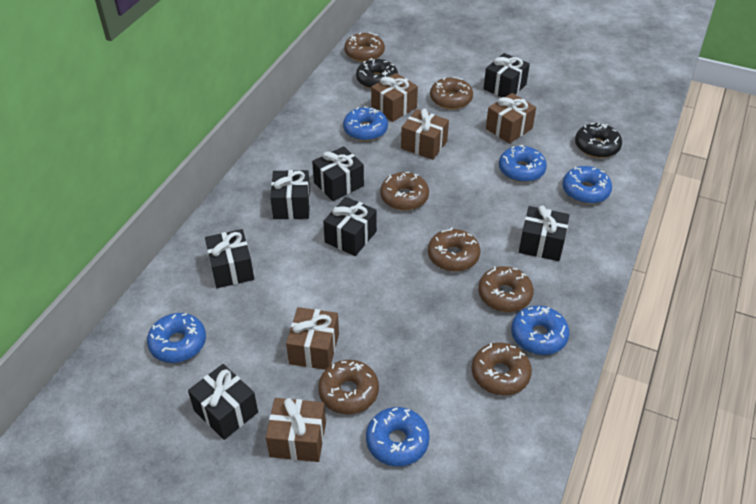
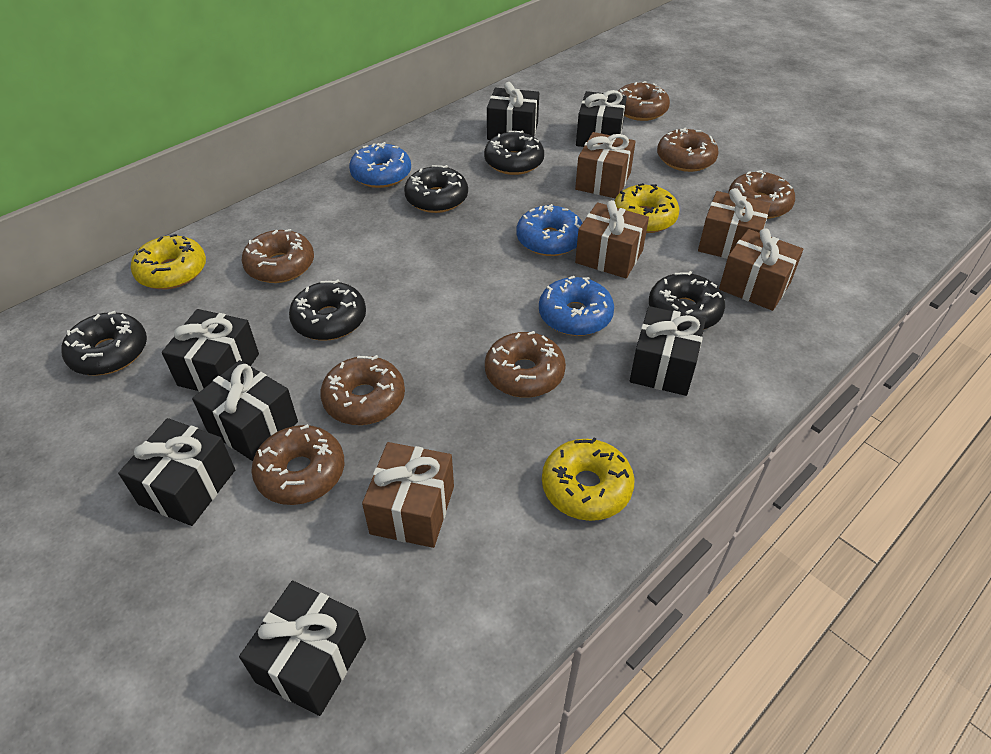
black donut: [356,58,398,89] [575,123,622,158] = 2 -> [62,311,147,376] [289,279,366,340] [404,165,468,213] [484,130,544,175] [649,271,725,329] = 5
blue donut: [147,313,206,363] [343,106,388,141] [366,407,430,467] [499,145,547,182] [511,306,569,355] [562,166,612,204] = 6 -> [349,142,411,188] [517,204,582,256] [539,276,614,336] = 3
yellow donut: none = 0 -> [131,234,206,289] [542,437,634,521] [614,183,679,233] = 3

